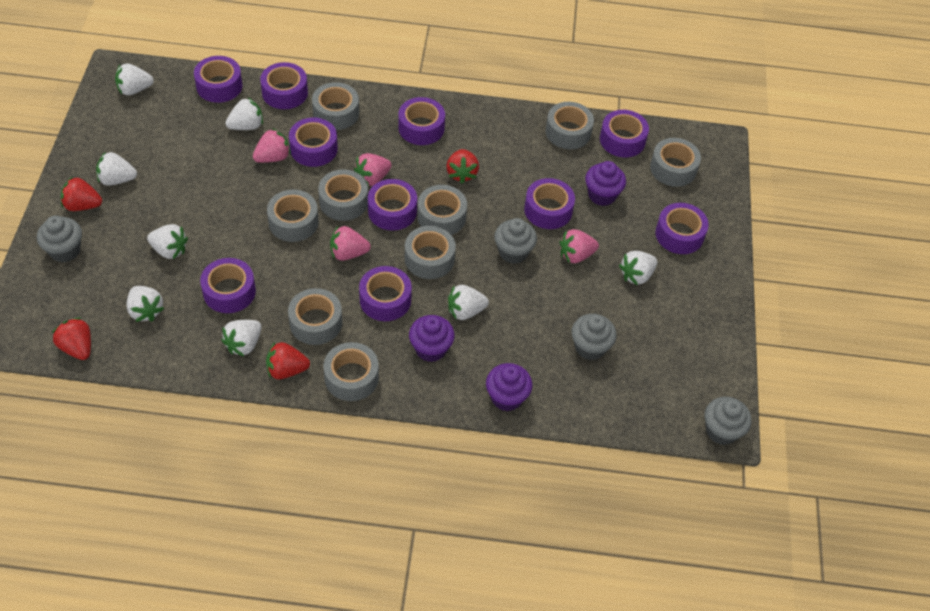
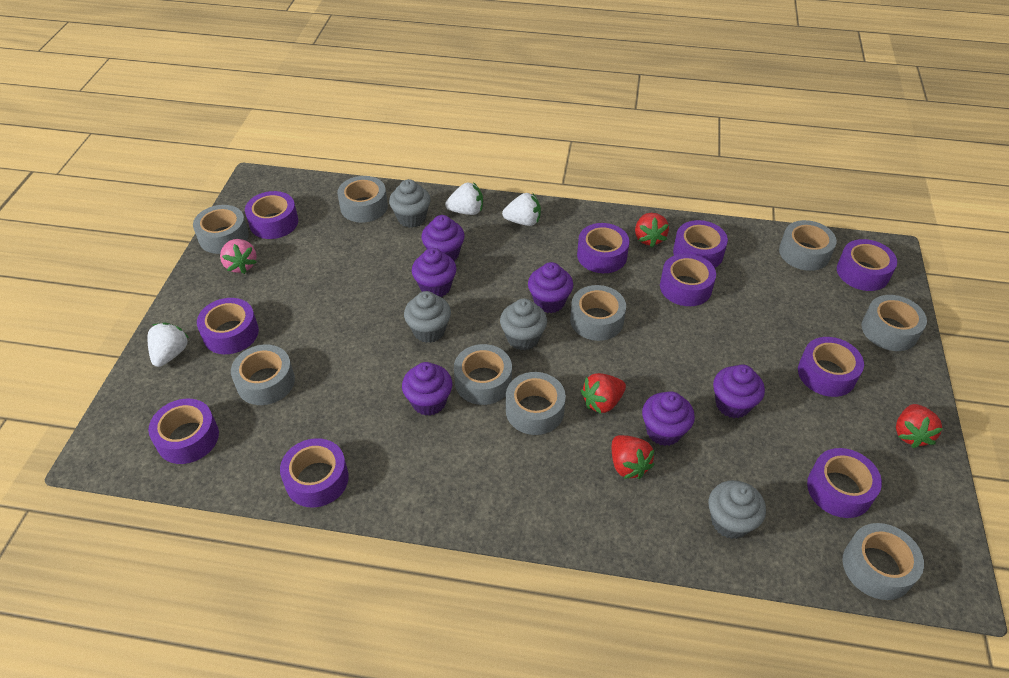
pink strawberry: [253,128,291,163] [330,225,371,261] [354,153,392,186] [560,229,599,263] = 4 -> [220,239,257,274] = 1
purple cupcake: [409,315,455,362] [486,363,532,411] [585,161,626,206] = 3 -> [402,362,452,416] [412,248,457,297] [421,215,465,261] [528,262,573,313] [642,391,695,446] [713,365,765,418] = 6
white strawberry: [96,152,137,186] [115,64,154,95] [126,286,165,322] [147,224,188,259] [221,320,262,356] [226,97,263,130] [448,285,489,320] [619,251,657,286] = 8 -> [148,322,189,367] [445,182,483,215] [502,193,541,226] = 3

